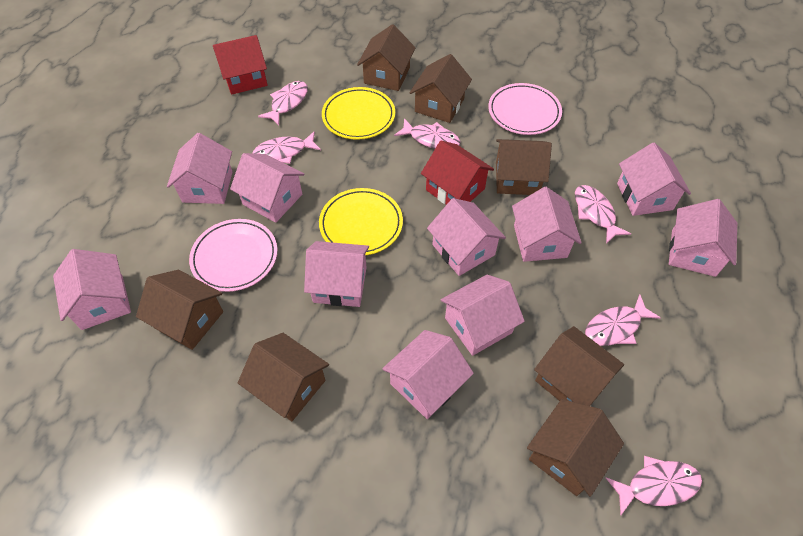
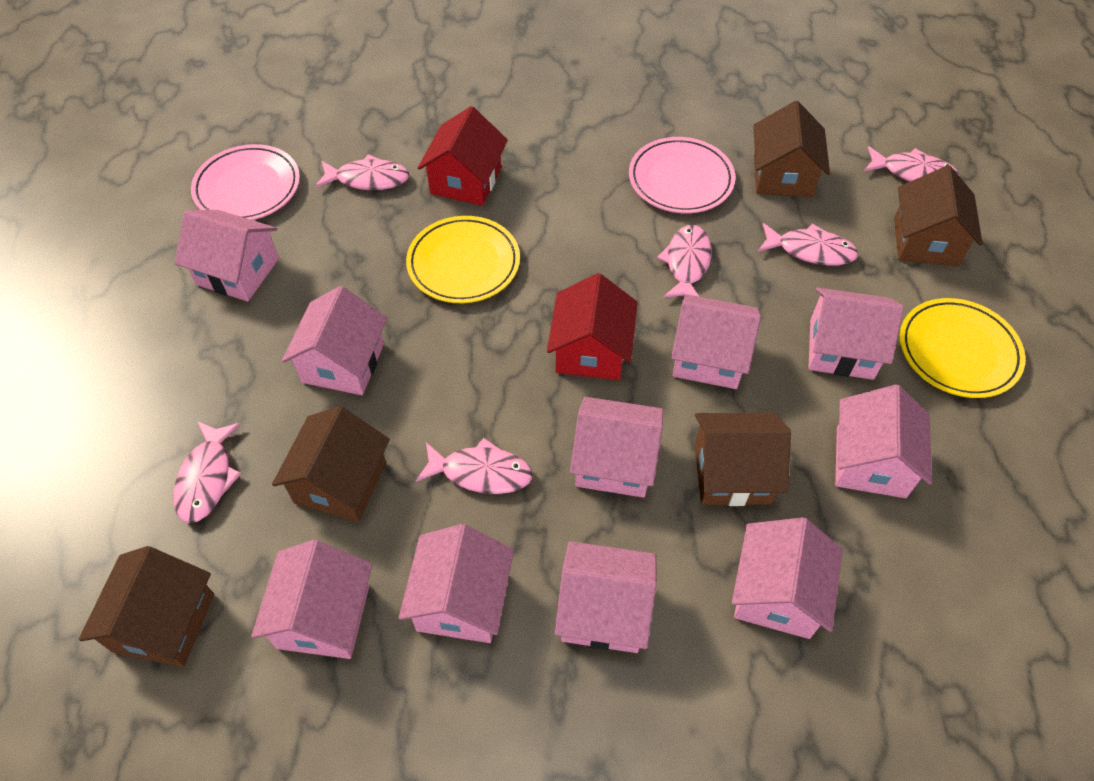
brown house: [136,270,223,350] [238,333,329,421] [357,24,415,91] [410,54,472,123] [496,139,552,195] [527,399,624,496] [534,326,624,406] = 7 -> [79,546,214,667] [272,406,390,522] [695,413,791,506] [753,101,830,197] [894,165,983,267] = 5

